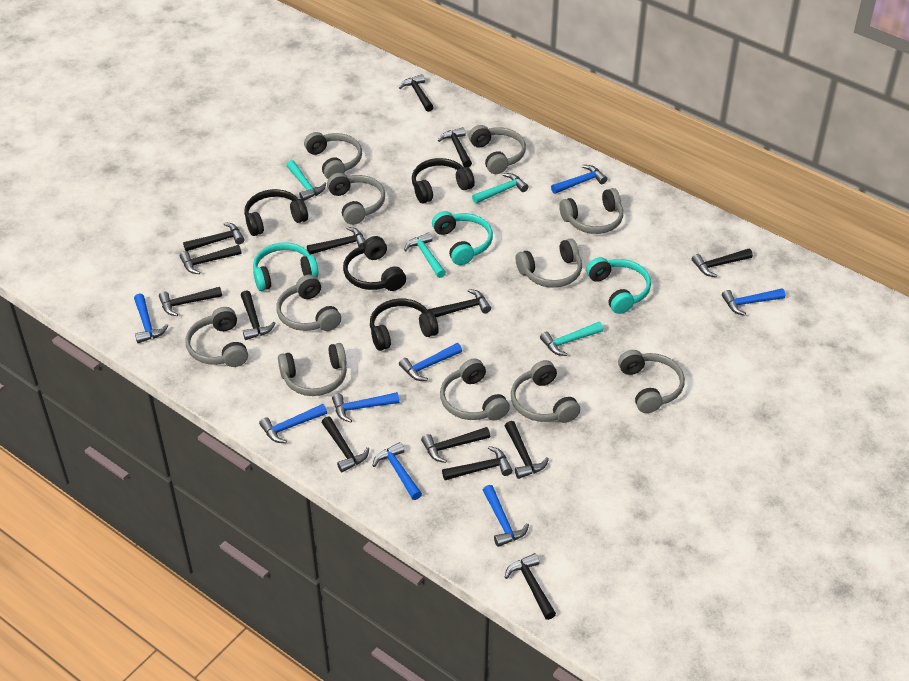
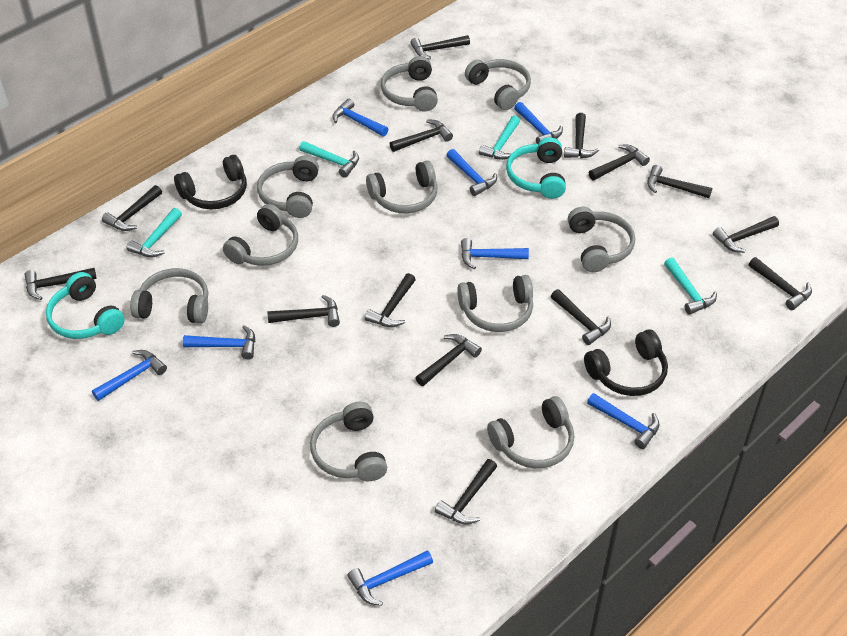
black headphones: [244,189,308,236] [343,236,406,291] [370,298,439,351] [412,158,475,203] = 4 -> [174,155,247,209] [584,329,668,396] = 2
grey headphones: [185,307,248,367] [276,275,341,331] [278,343,347,396] [304,132,362,179] [327,173,385,225] [440,358,510,420] [469,125,526,174] [511,360,580,423] [516,239,582,288] [559,188,623,234] [618,350,685,413] = 11 -> [130,268,208,324] [223,204,298,266] [257,156,319,218] [310,402,387,481] [366,161,438,213] [381,56,438,111] [457,275,533,332] [465,59,531,110] [487,396,574,468] [568,207,635,272] = 10
turquoise headphones: [253,242,319,291] [432,211,493,265] [586,257,651,314] = 3 -> [46,272,125,339] [506,137,566,199] = 2

